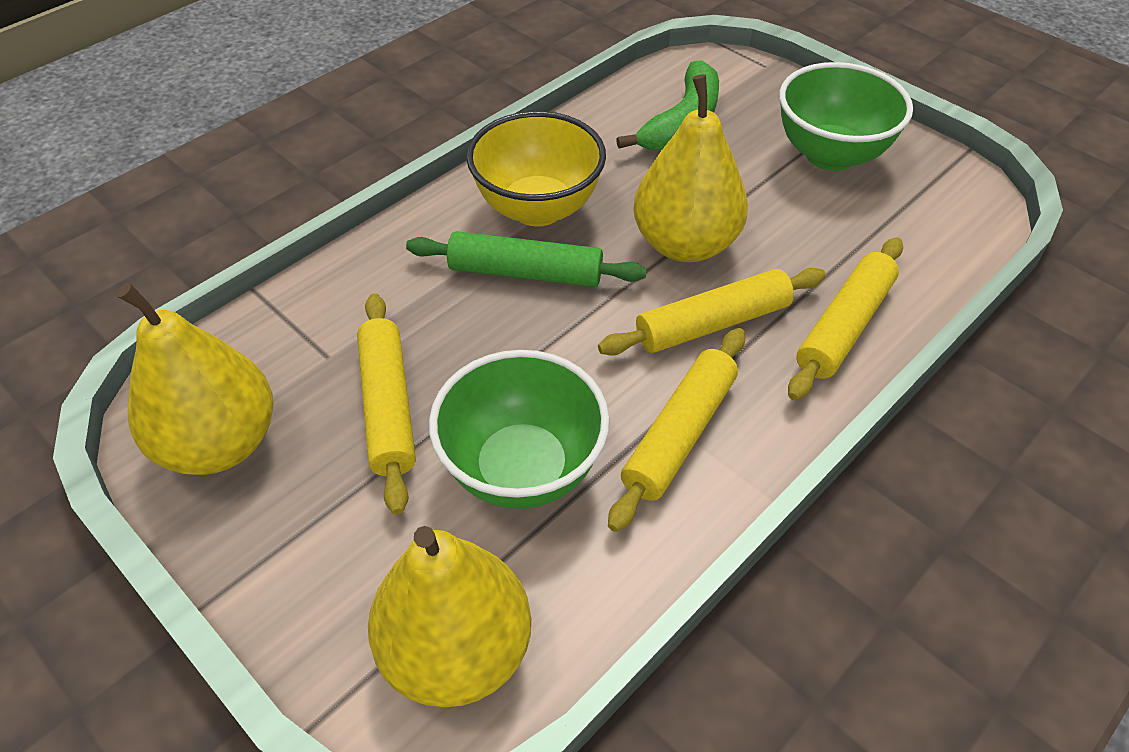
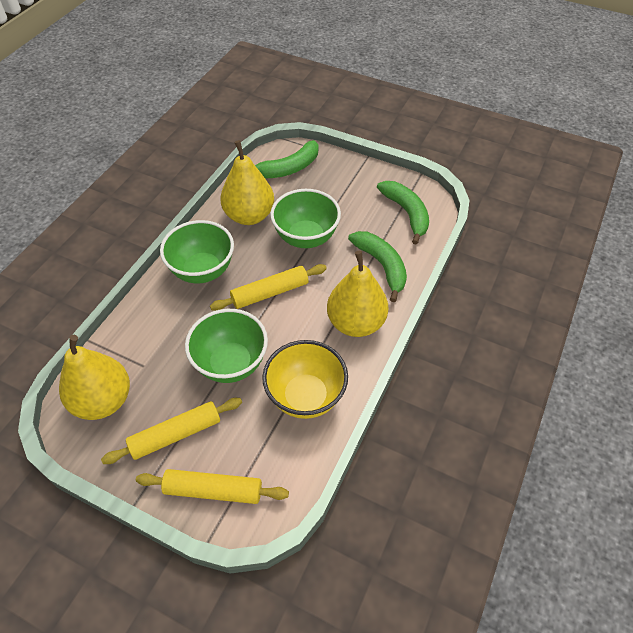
green banana: [616,60,719,150] = 1 -> [255,140,319,179] [348,231,407,302] [377,181,429,244] = 3
green bowl: [429,350,610,509] [779,62,913,171] = 2 -> [160,220,234,283] [185,309,268,383] [270,189,341,248] = 3
green rolling pin: [406,231,647,287] = 1 -> none = 0
yellow rolling pin: [357,293,416,515] [598,268,826,356] [608,328,745,532] [788,237,903,400] = 4 -> [101,398,242,464] [136,469,289,504] [210,264,327,311] = 3

